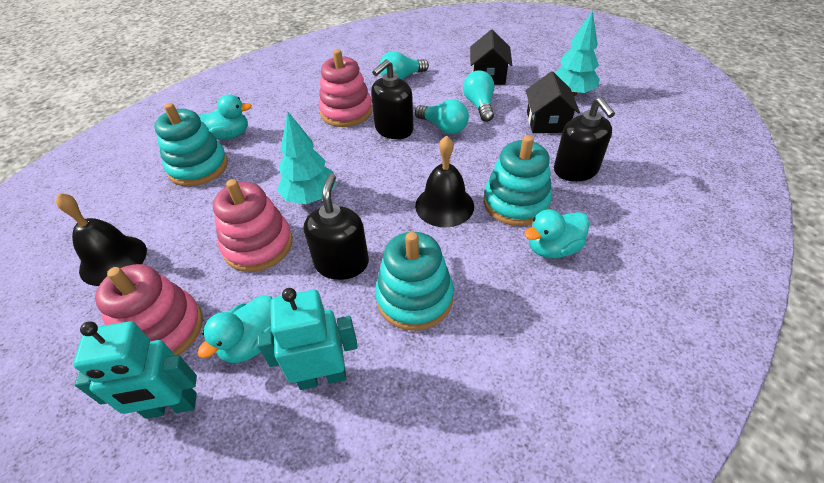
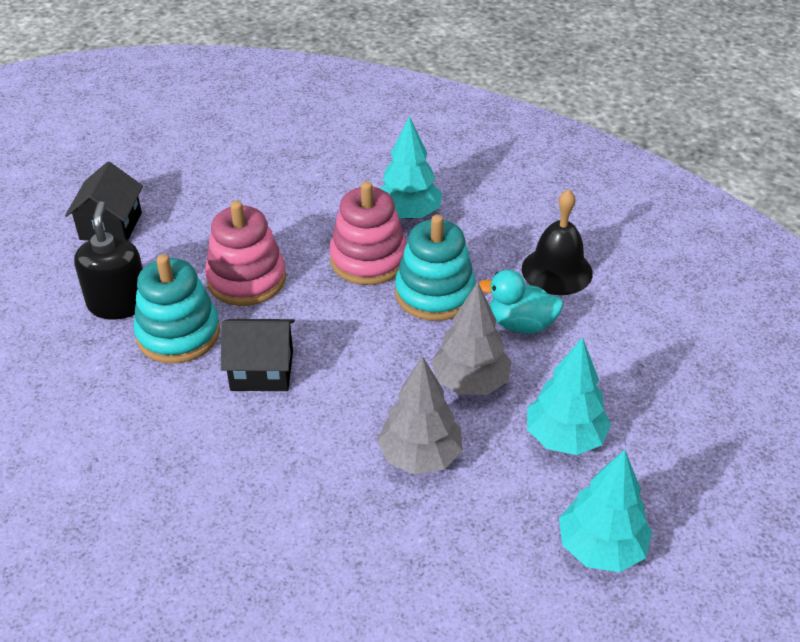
black bell: [56,193,147,286] [415,136,474,227] = 2 -> [522,189,593,295] = 1
black soap dispenser: [304,174,369,280] [371,59,414,139] [554,97,615,182] = 3 -> [74,201,143,319] = 1
grey tree: none = 0 -> [377,356,463,475] [431,282,512,395] = 2
pink stacking toy: [95,264,203,355] [213,179,292,272] [319,49,373,127] = 3 -> [205,201,286,306] [329,181,407,285] = 2
turquoise duck: [197,295,274,363] [198,94,252,140] [524,209,589,259] = 3 -> [479,270,563,334] = 1
turquoise light bulb: [379,51,429,80] [415,99,469,134] [463,70,494,122] = 3 -> none = 0
turquoise robot: [73,321,197,419] [257,288,358,390] = 2 -> none = 0
turquoise stacking toy: [154,103,228,187] [375,232,454,331] [484,135,552,226] = 3 -> [133,254,220,364] [395,215,476,321] = 2
turquoise tree: [277,111,337,204] [555,10,600,96] = 2 -> [380,116,442,219] [527,337,611,455] [559,450,652,572] = 3

